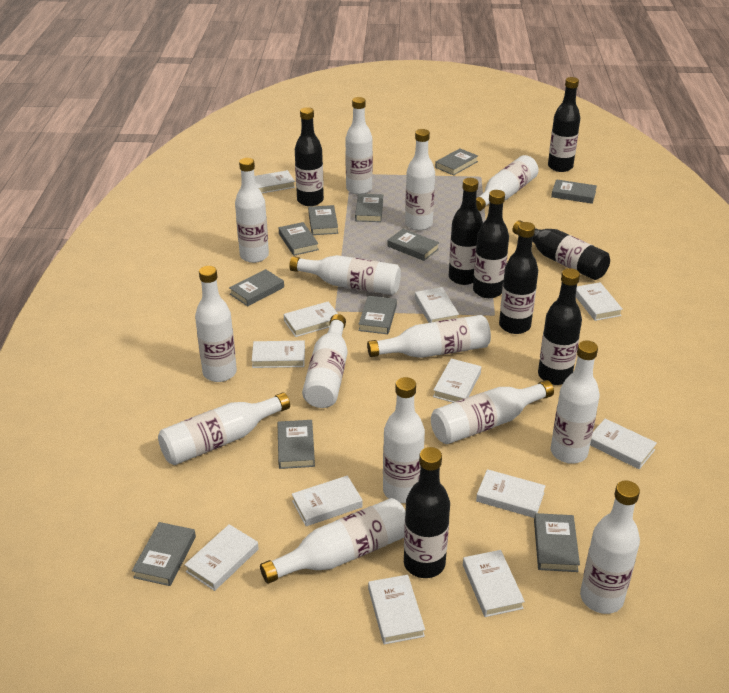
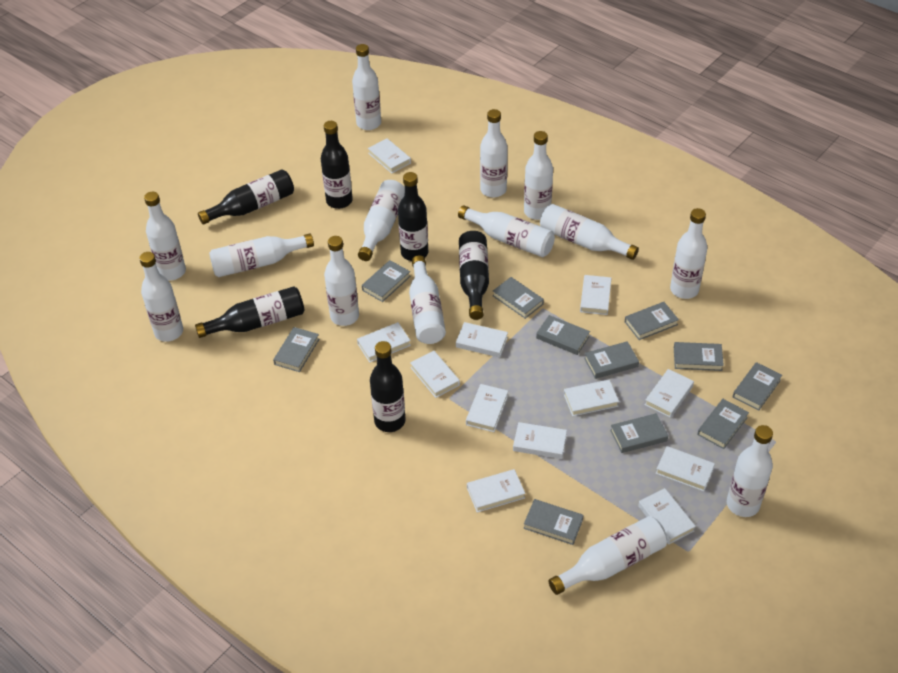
black bottle: [295,107,324,206] [404,447,450,578] [449,178,483,285] [473,190,509,298] [499,222,538,334] [513,220,610,280] [538,268,582,385] [548,77,580,172] = 8 -> [195,286,304,338] [198,169,294,225] [321,121,353,209] [370,341,406,432] [398,172,428,261] [459,231,489,320] = 6

